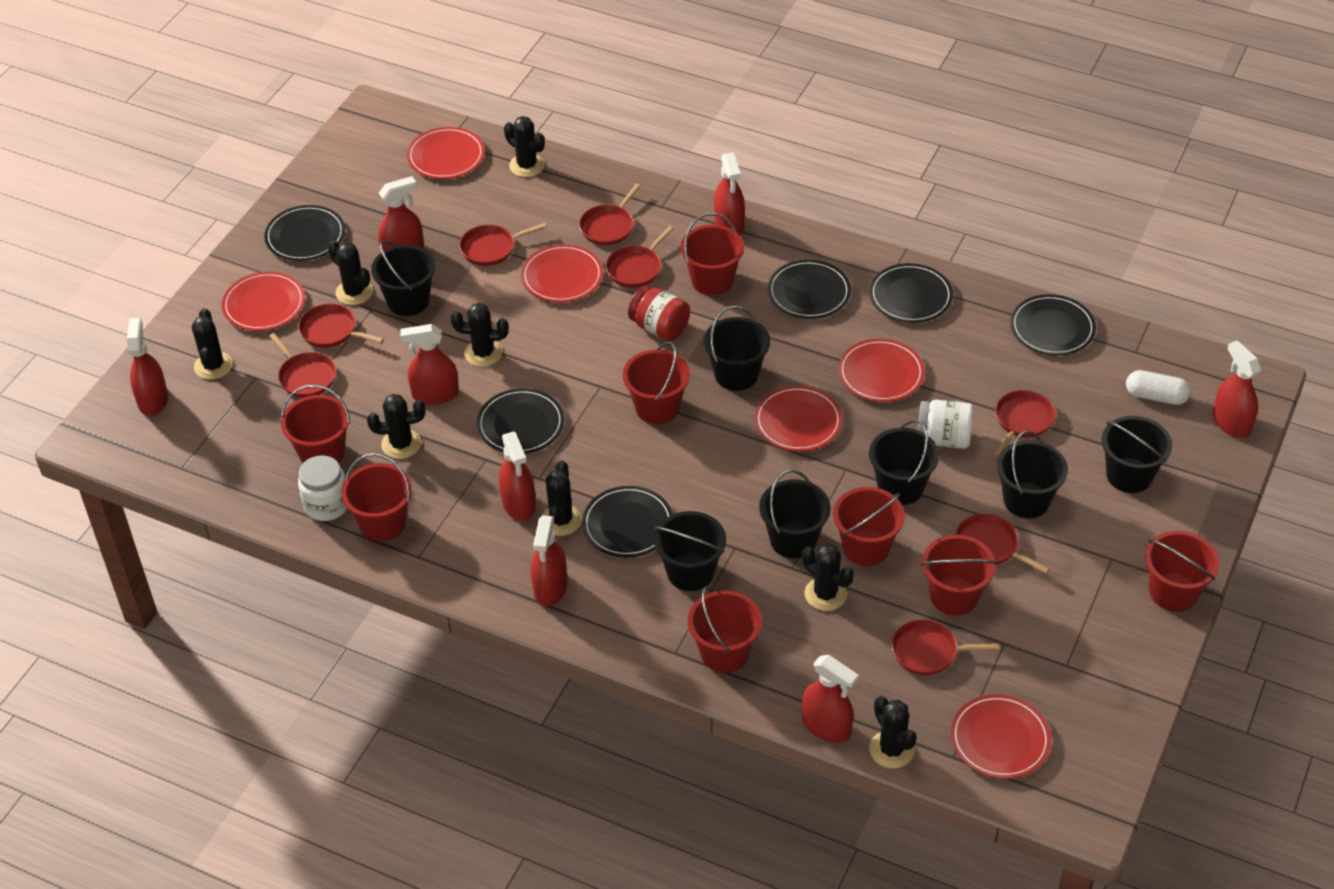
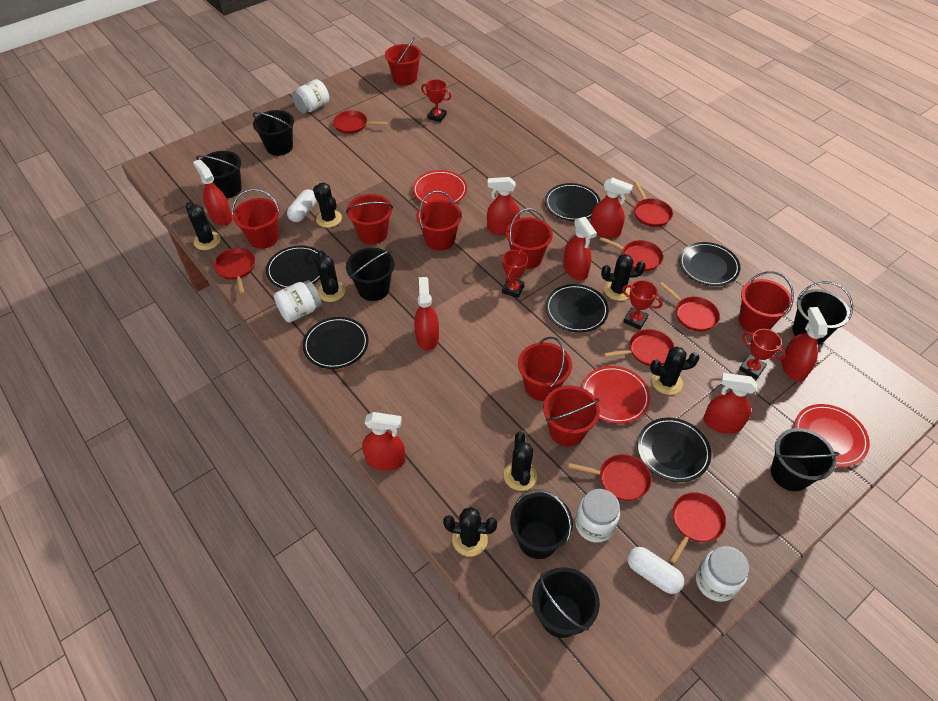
black cactus: [192,308,233,380] [328,240,373,305] [367,394,425,459] [451,303,509,367] [504,116,545,177] [542,461,582,536] [802,544,854,611] [869,696,917,768] = 8 -> [186,202,220,250] [313,182,342,228] [317,250,345,302] [443,507,497,556] [504,432,537,491] [601,254,646,301] [650,347,700,395] = 7
red jar: [628,285,690,341] = 1 -> none = 0
red plate: [222,272,305,331] [407,127,485,179] [521,244,603,302] [755,386,842,452] [838,339,925,402] [951,694,1051,779] = 6 -> [412,170,467,204] [581,366,650,424] [794,404,870,467] = 3
red trophy: none = 0 -> [421,79,452,122] [502,249,528,298] [622,280,662,330] [739,329,786,380] = 4
white capsule: [1126,370,1191,405] = 1 -> [287,189,317,222] [627,547,684,594] = 2
white jar: [298,455,347,521] [918,400,974,449] = 2 -> [274,280,321,322] [292,79,329,114] [575,489,620,543] [696,546,749,602] = 4

